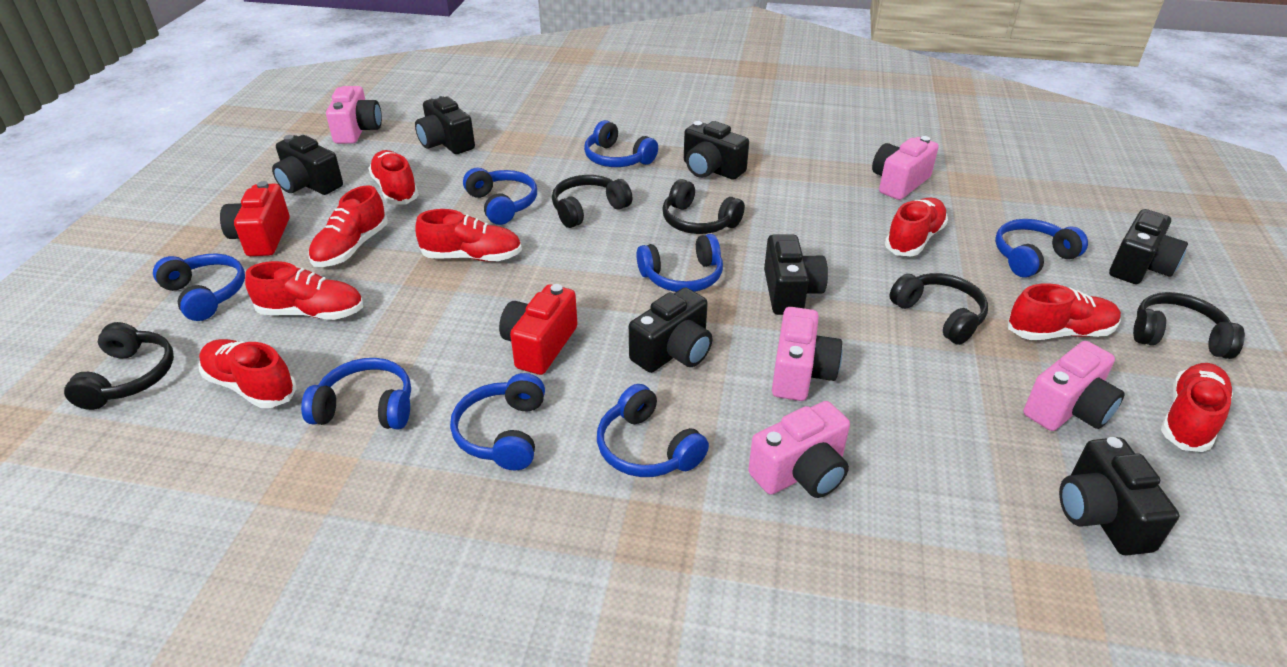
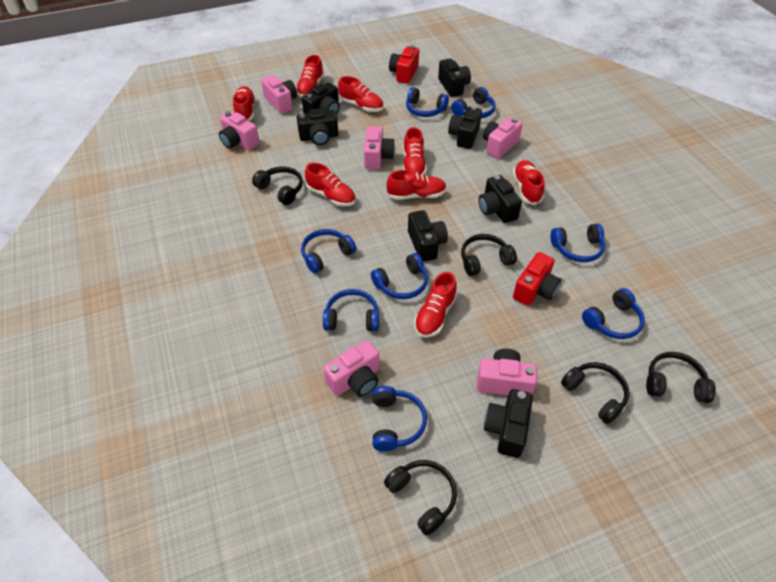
pink camera: [326,86,382,144] [748,401,850,498] [772,307,842,401] [872,136,939,200] [1023,341,1125,431] = 5 -> [219,111,260,150] [261,75,297,114] [324,340,380,397] [364,126,395,170] [477,349,537,395] [483,117,523,159] = 6

